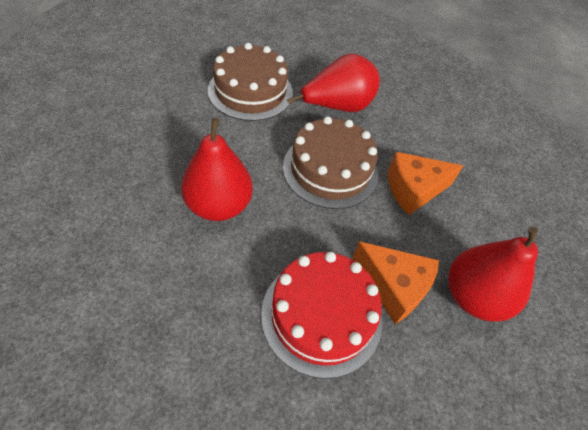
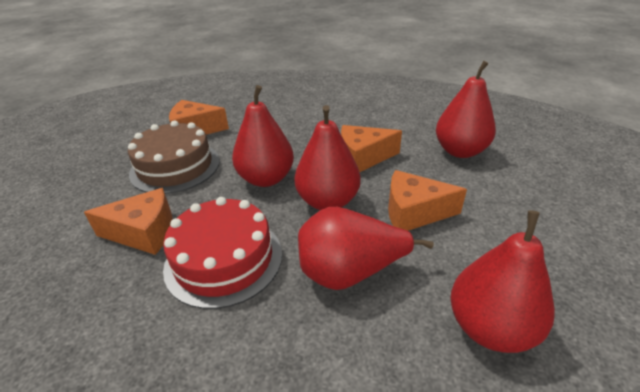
brown cake: [208,43,293,121] [283,117,378,209] = 2 -> [128,121,220,194] = 1
orange cheese: [352,241,439,324] [388,152,463,215] = 2 -> [84,188,173,255] [169,100,229,135] [341,125,402,172] [388,170,467,231] = 4
red pear: [181,118,253,221] [287,54,380,112] [448,227,538,321] = 3 -> [232,85,294,187] [295,105,361,210] [298,207,434,290] [436,61,496,158] [450,210,555,353] = 5

